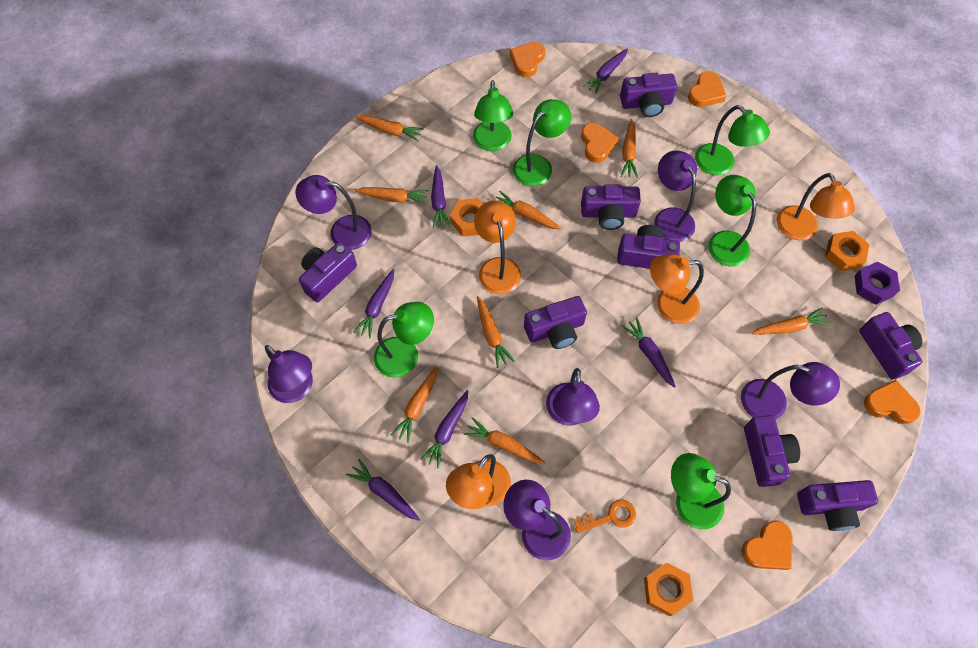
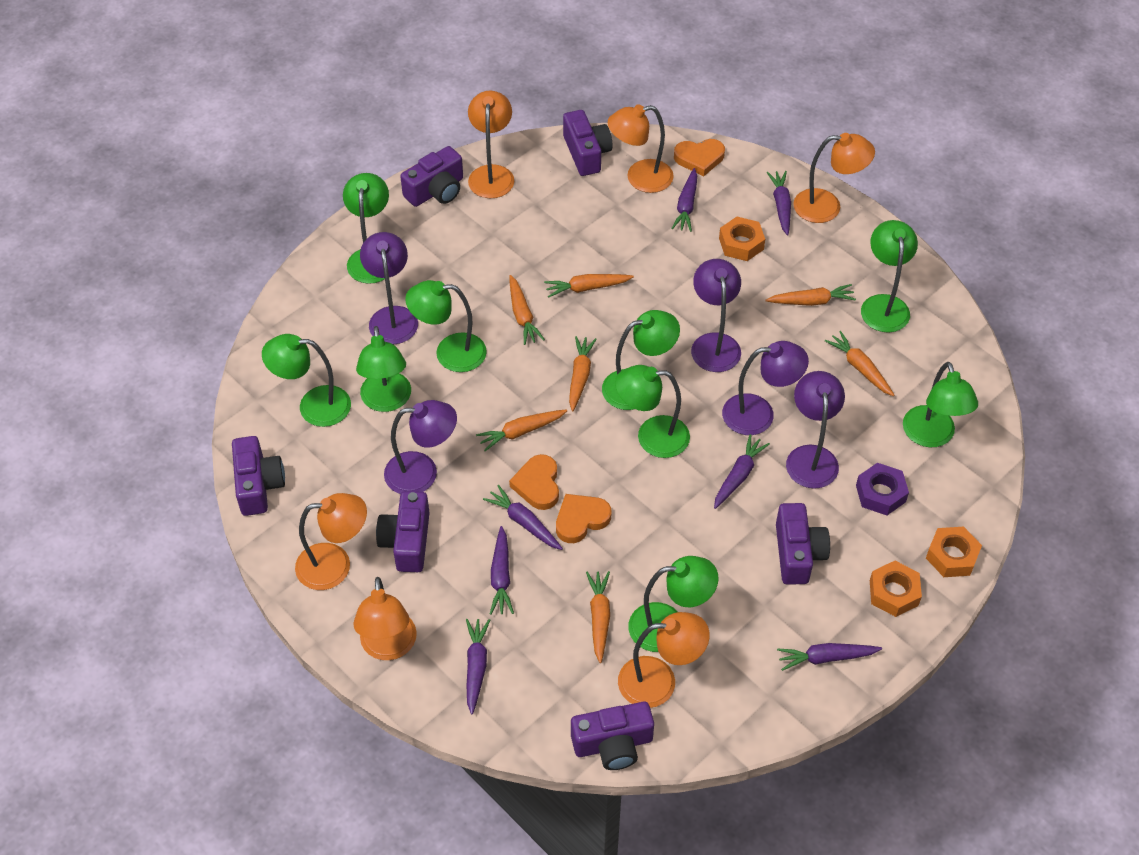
green lamp: [374,302,434,378] [473,80,513,151] [513,99,571,187] [671,453,731,529] [695,105,770,175] [708,175,756,267] = 6 -> [262,334,351,427] [343,173,389,284] [356,326,411,412] [405,280,487,372] [602,310,680,410] [615,365,690,458] [628,556,719,652] [861,220,918,333] [903,362,978,447] = 9
orange carrot: [354,187,429,205] [355,115,424,141] [391,366,438,443] [463,417,545,464] [477,296,515,368] [495,191,561,229] [621,119,638,178] [752,308,830,335] = 8 -> [476,409,567,451] [509,275,545,345] [544,274,634,298] [569,336,597,411] [586,571,610,663] [765,284,856,306] [825,331,895,397] = 7
orange heart: [510,42,545,77] [581,123,619,163] [688,72,727,107] [741,520,793,570] [864,380,921,424] = 5 -> [509,454,559,510] [556,494,611,543] [674,139,725,176] = 3
orange key: [573,500,636,534] = 1 -> none = 0
orange lamp: [446,454,511,509] [474,201,521,294] [650,254,704,324] [777,173,855,240] = 4 -> [295,493,367,590] [353,577,417,660] [468,91,514,198] [608,104,674,193] [618,612,710,708] [793,133,875,223] = 6
purple camera: [299,242,357,302] [524,296,587,349] [581,185,641,230] [617,225,680,269] [620,73,677,117] [744,415,800,487] [797,480,878,531] [859,312,922,380] = 8 -> [232,436,285,516] [376,491,430,572] [400,146,463,207] [563,110,613,176] [571,702,654,770] [776,503,830,585] = 6
purple carrot: [346,459,420,521] [353,269,394,339] [420,390,468,468] [431,165,450,228] [583,48,628,94] [622,318,676,388] = 6 -> [466,619,490,714] [483,485,563,550] [490,526,514,615] [671,168,697,232] [714,434,770,509] [767,171,791,235] [777,643,882,671] = 7
purple lamp: [265,345,313,403] [295,175,372,250] [503,480,571,560] [546,368,600,426] [654,151,697,242] [741,362,840,420] = 6 -> [360,232,418,344] [384,400,457,494] [691,259,741,372] [722,341,809,435] [786,371,845,489] = 5

